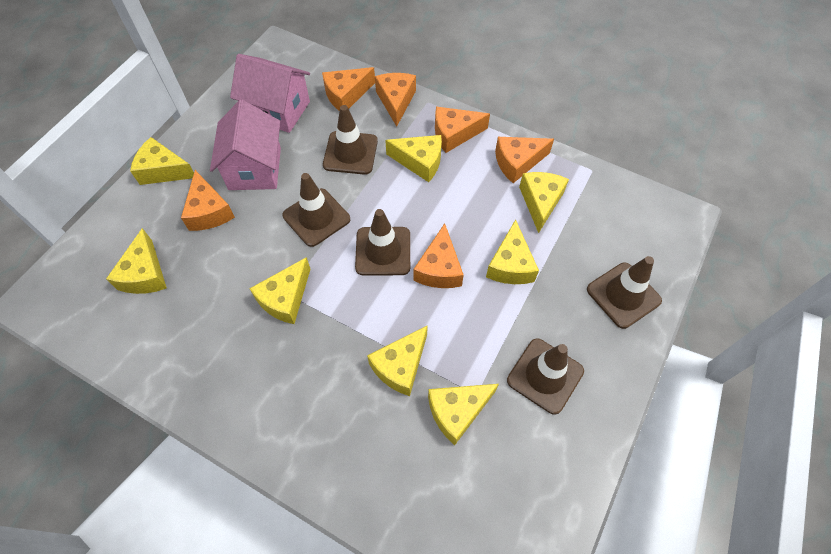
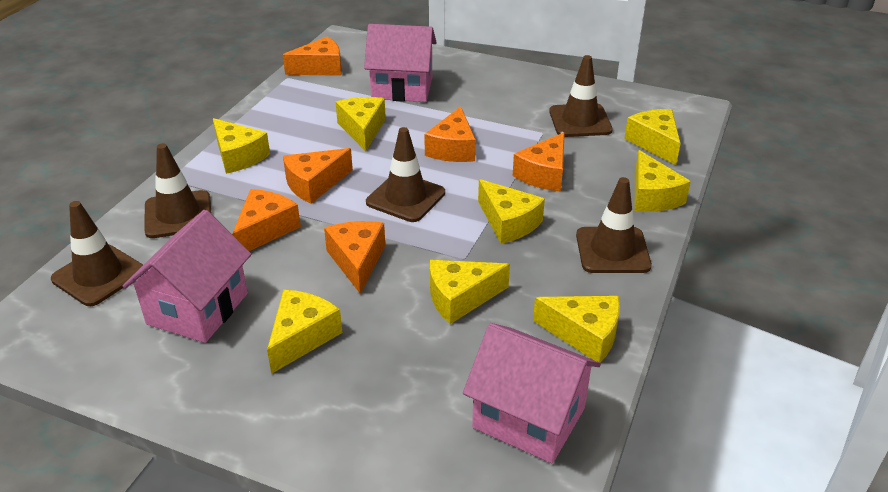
pink house: [210,100,281,190] [230,54,310,133] = 2 -> [123,210,251,343] [364,24,437,102] [463,323,601,463] = 3

